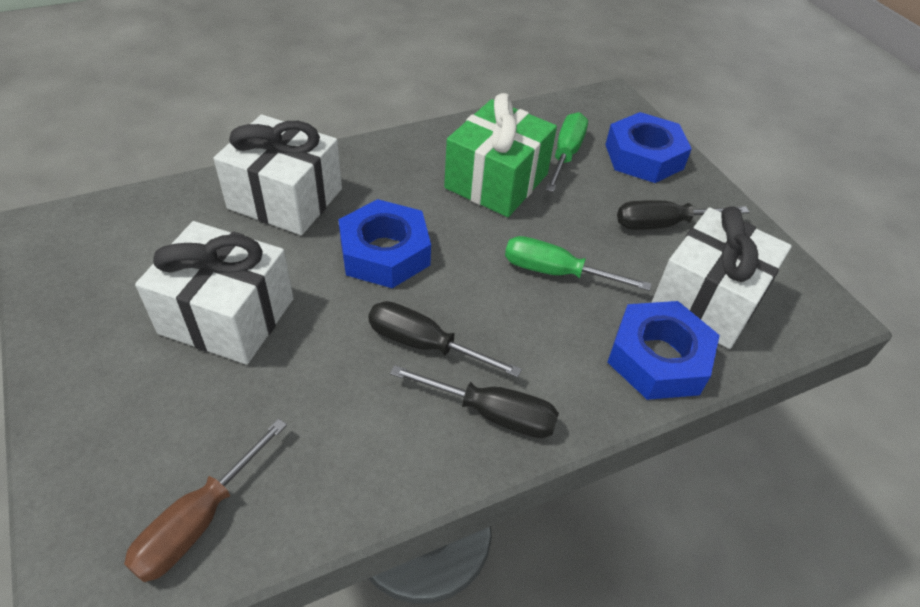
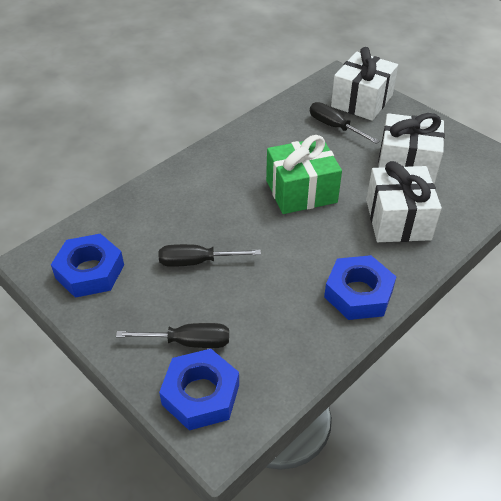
brown screwdriver: [124,419,287,582] = 1 -> none = 0
green screwdriver: [505,236,651,291] [545,112,588,192] = 2 -> none = 0

